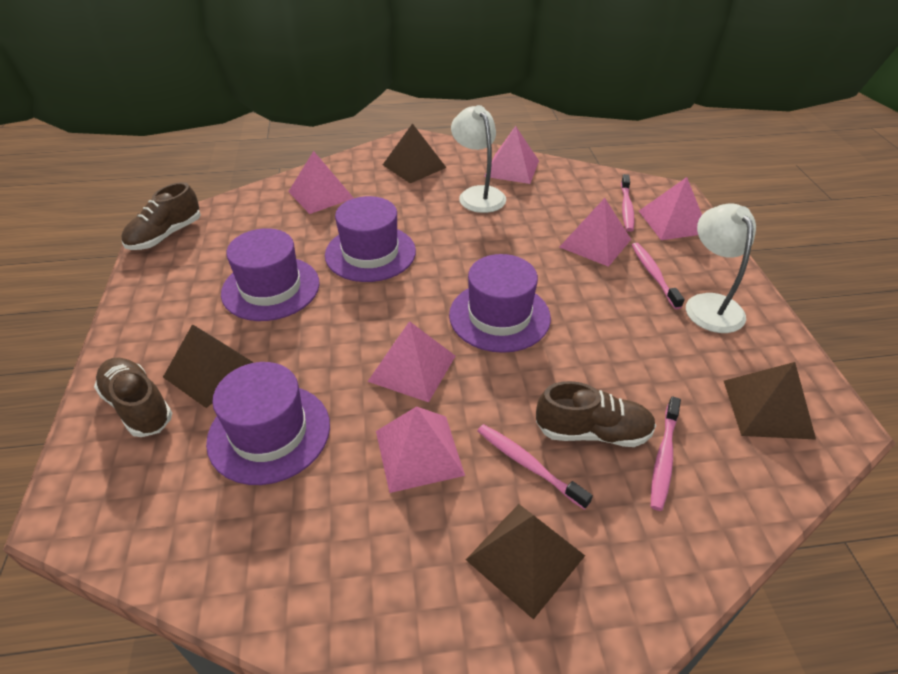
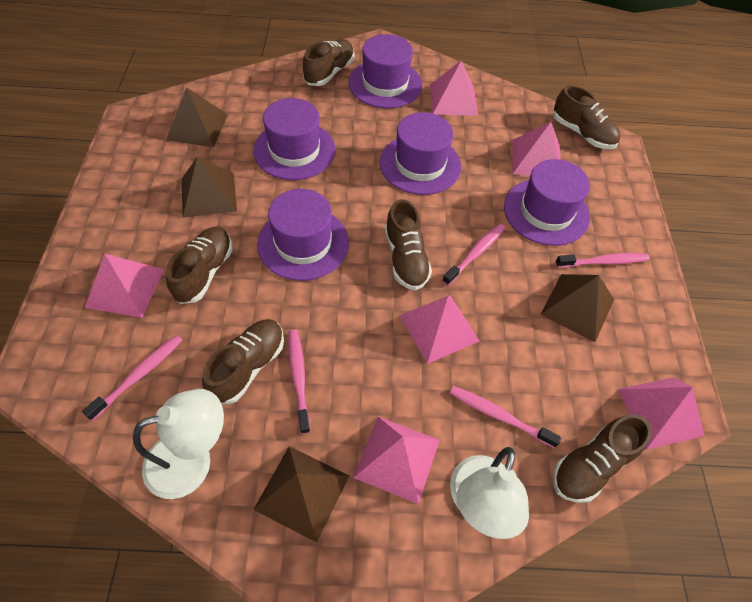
brown shoe: [94,358,172,437] [122,182,201,250] [536,381,656,447] = 3 -> [166,227,233,304] [202,319,284,404] [303,39,354,86] [385,199,432,290] [553,85,620,149] [553,414,652,503] = 6
pink toothbrush: [478,424,593,510] [621,174,635,232] [632,243,684,309] [651,396,681,511] = 4 -> [82,335,183,421] [288,329,310,434] [442,224,505,285] [450,386,561,448] [555,253,650,268] = 5
purple hat: [206,362,330,485] [221,228,320,321] [325,196,416,282] [449,254,551,353] = 4 -> [253,98,335,180] [257,189,349,281] [349,34,422,108] [380,112,461,195] [504,159,590,246] = 5

